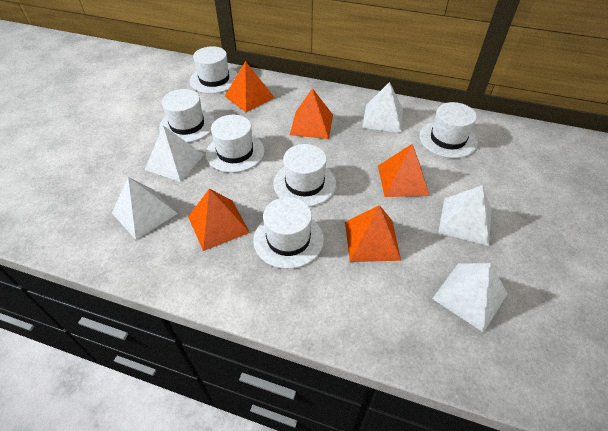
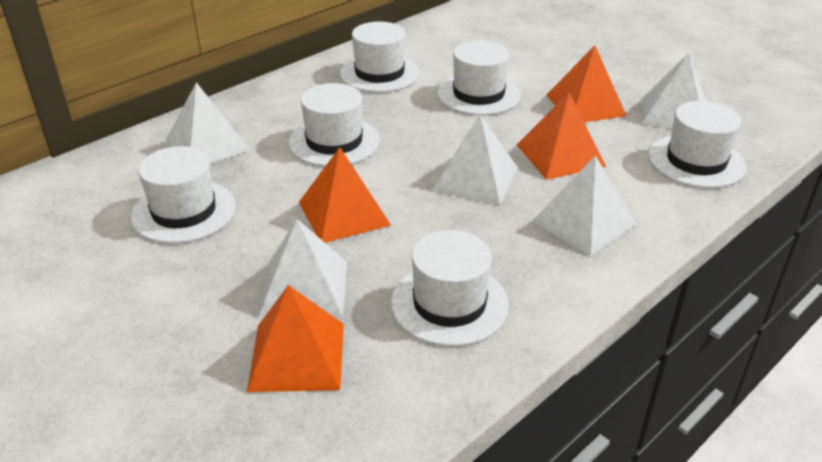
orange pyramid: [188,189,250,251] [225,61,275,112] [290,88,333,139] [345,205,401,262] [378,143,430,197] = 5 -> [247,285,344,392] [299,147,391,243] [517,92,606,180] [547,45,627,122] = 4

